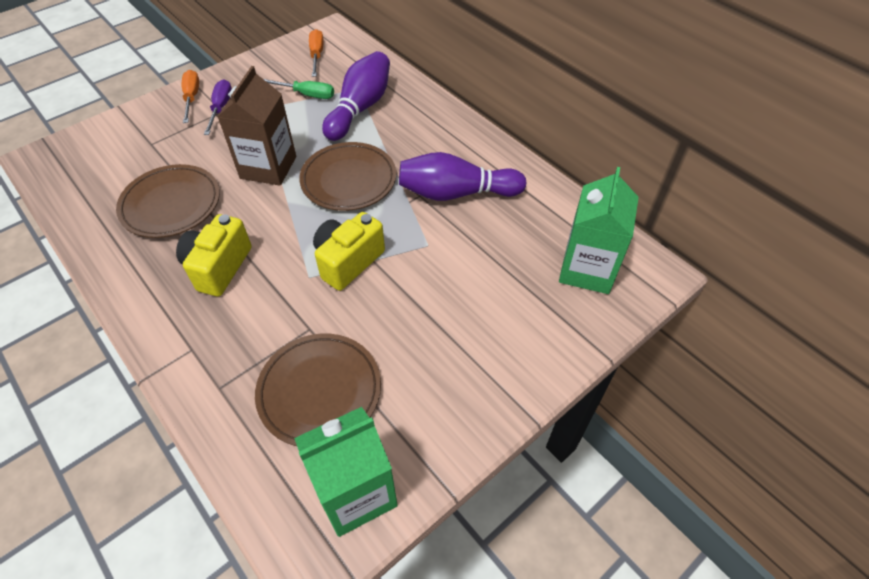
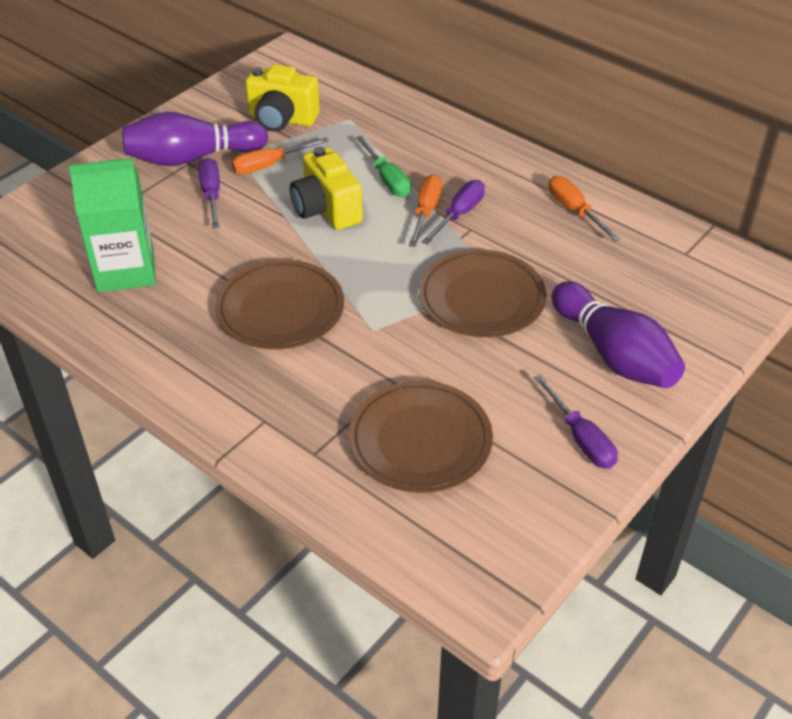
brown carton: [217,66,296,186] = 1 -> none = 0
green carton: [294,407,398,537] [559,167,639,294] = 2 -> [69,158,156,292] = 1
orange screwdriver: [182,70,199,123] [309,29,324,77] = 2 -> [231,138,329,174] [409,174,442,247] [548,176,620,241] = 3
purple screwdriver: [204,80,232,135] = 1 -> [198,158,220,229] [422,180,485,245] [534,374,618,469] = 3

